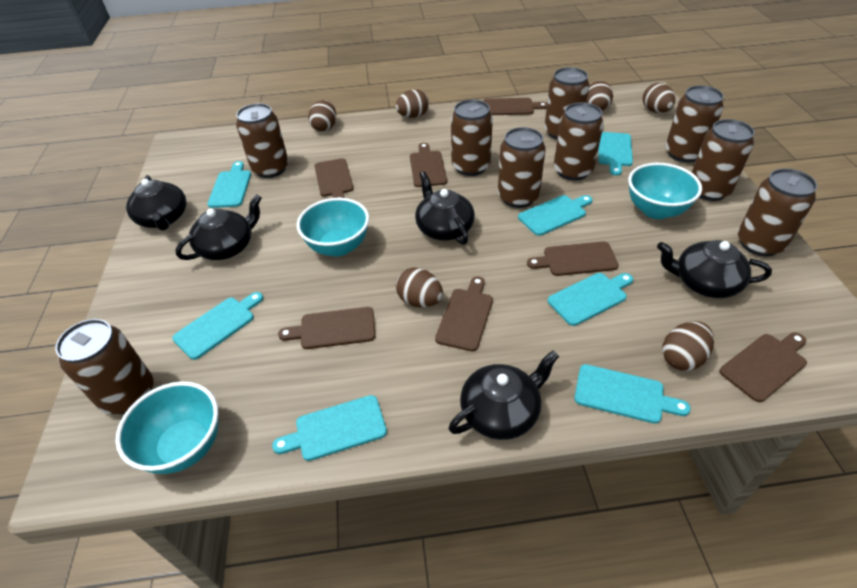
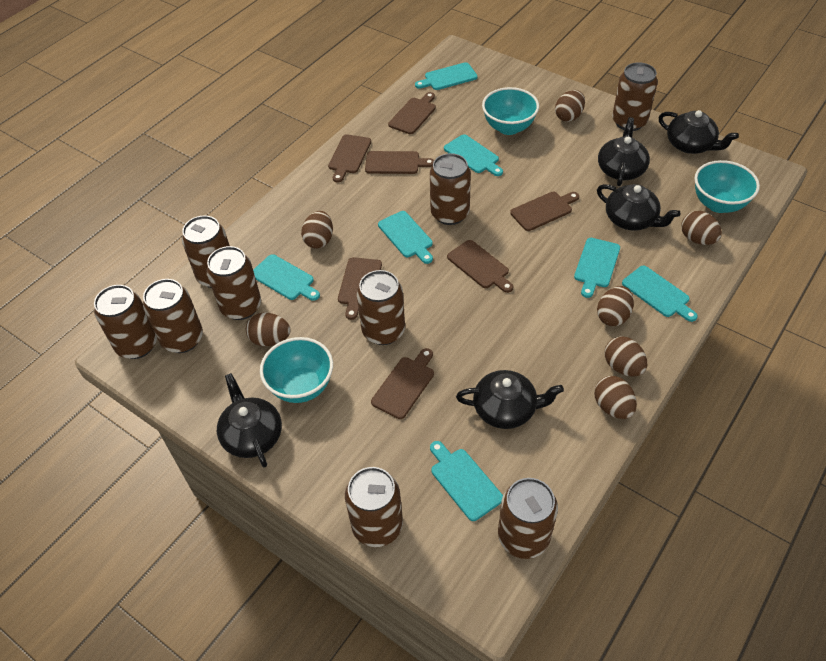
brown egg: [308,100,336,132] [395,89,429,118] [396,267,443,307] [587,80,613,111] [642,83,675,113] [662,321,714,371] = 6 -> [246,313,291,346] [301,211,333,249] [555,90,585,122] [594,376,637,419] [597,286,634,326] [604,336,647,377] [681,211,722,245] = 7

